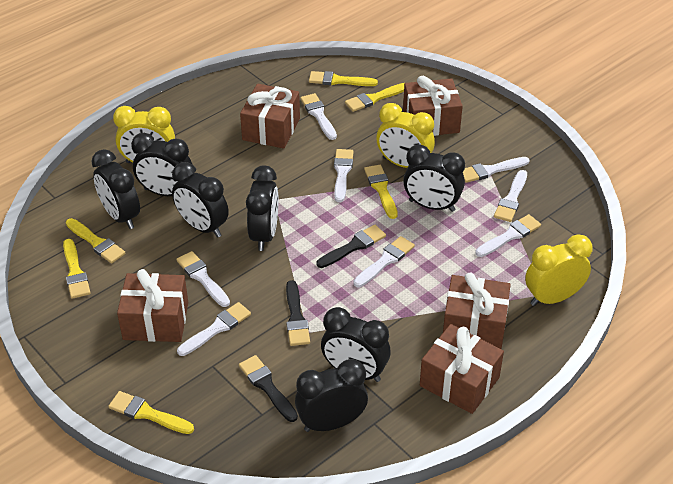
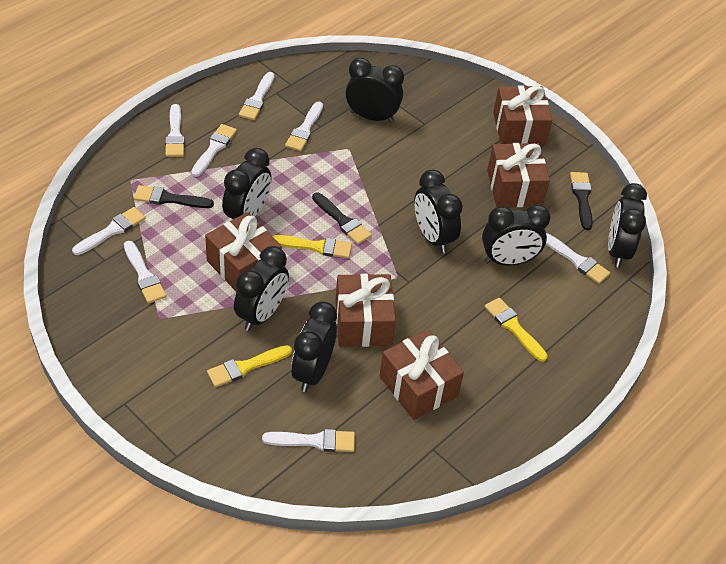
yellow brush: [63,239,90,299] [66,218,126,263] [108,391,194,434] [309,71,378,86] [345,83,405,112] [364,165,398,219] = 6 -> [207,345,292,387] [272,235,352,258] [485,297,548,362] = 3
yellow clock: [113,106,175,163] [376,103,435,168] [525,234,593,306] = 3 -> none = 0

